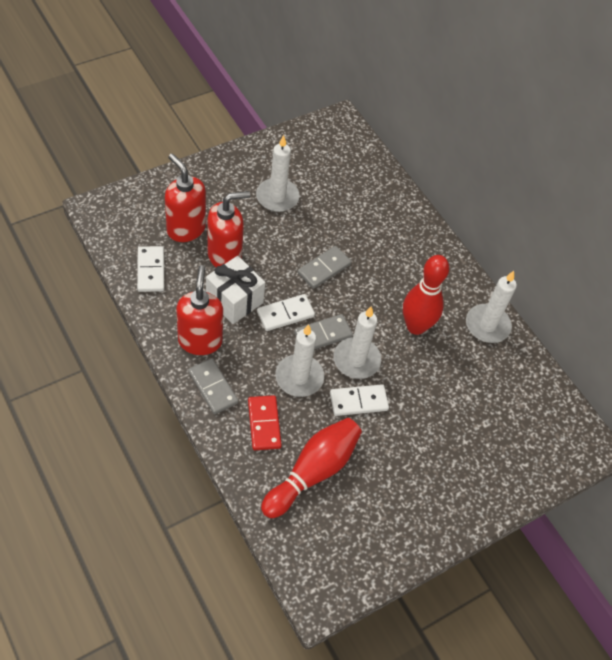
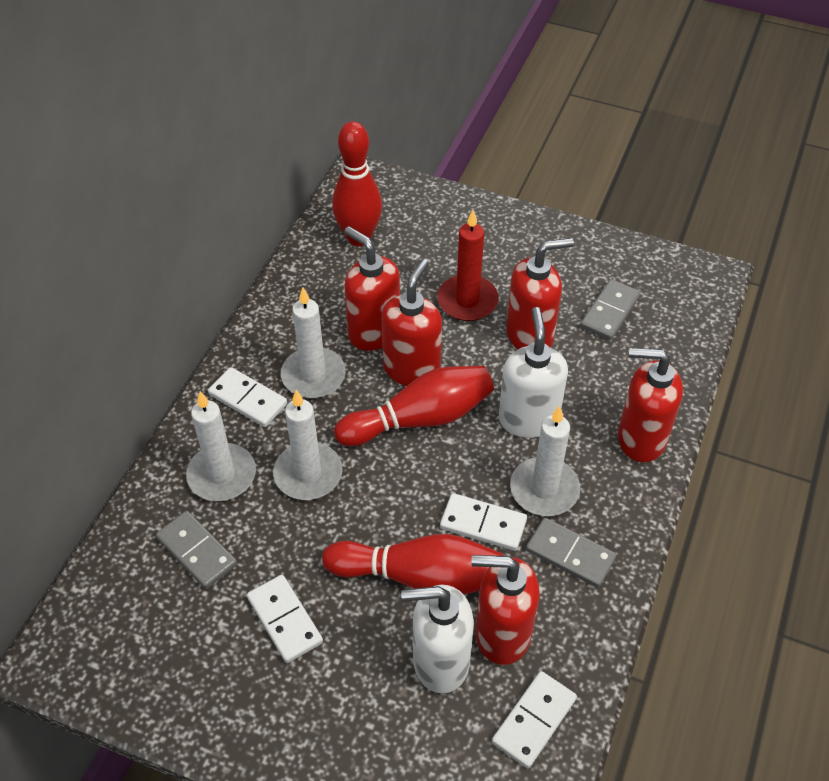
red bowling pin: [261,418,362,518] [403,255,449,335] = 2 -> [322,534,504,595] [332,121,382,246] [334,366,494,446] = 3
red candle: none = 0 -> [437,210,499,321] = 1
red domino: [248,395,282,450] = 1 -> none = 0
red soap dispenser: [165,153,206,242] [176,265,223,355] [208,191,250,267] = 3 -> [344,226,400,351] [381,259,442,386] [471,555,540,665] [506,238,574,349] [618,348,683,462] = 5
white domino: [137,246,164,292] [257,294,315,331] [330,384,389,416] = 3 -> [208,367,287,427] [247,575,323,663] [440,493,527,551] [492,671,577,769] = 4
white gift: [206,256,265,324] = 1 -> none = 0
white soap dispenser: none = 0 -> [401,585,474,693] [499,307,568,438] = 2

